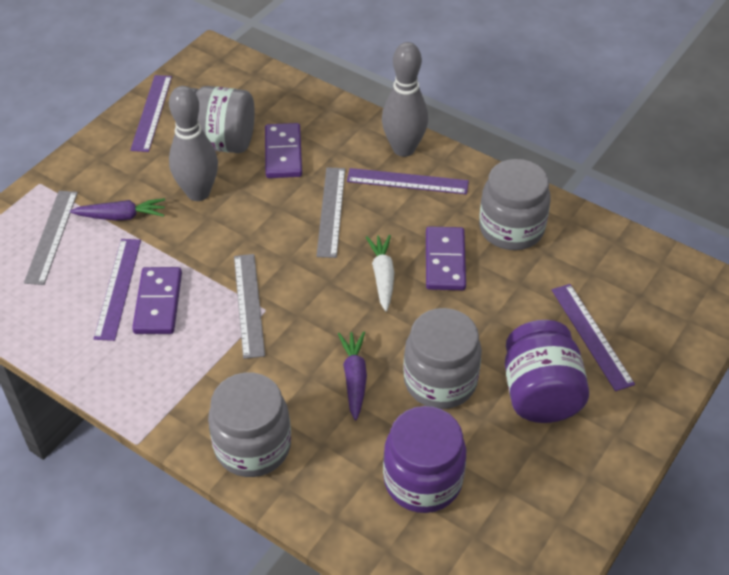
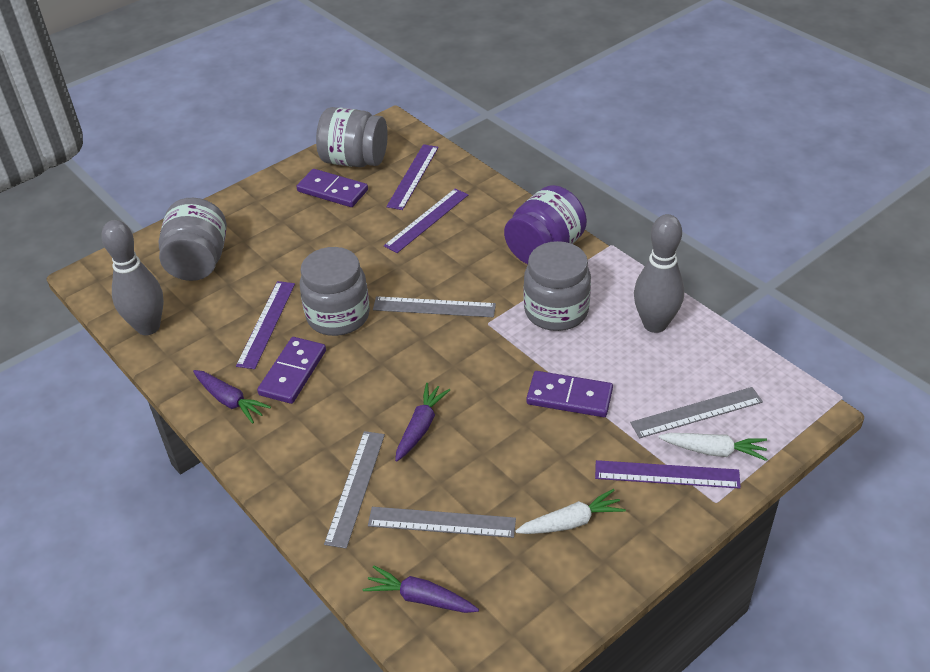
grey ruler: [24,191,78,285] [234,254,265,359] [316,167,345,258] = 3 -> [324,431,385,549] [368,507,516,538] [373,296,496,317] [630,387,763,438] = 4
purple carrot: [70,198,165,221] [338,331,367,421] = 2 -> [193,370,271,424] [363,566,479,613] [395,383,450,462] = 3
purple jar: [383,406,466,513] [505,320,589,423] = 2 -> [504,185,587,264] = 1
white carrot: [366,235,394,311] = 1 -> [515,489,626,534] [658,433,767,461] = 2

